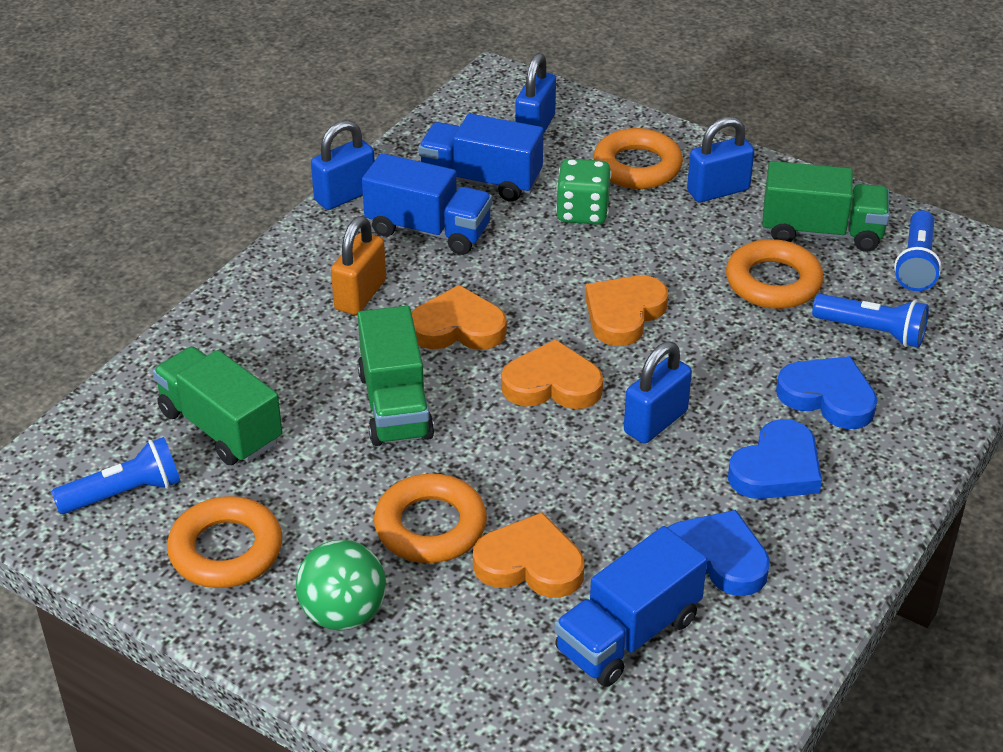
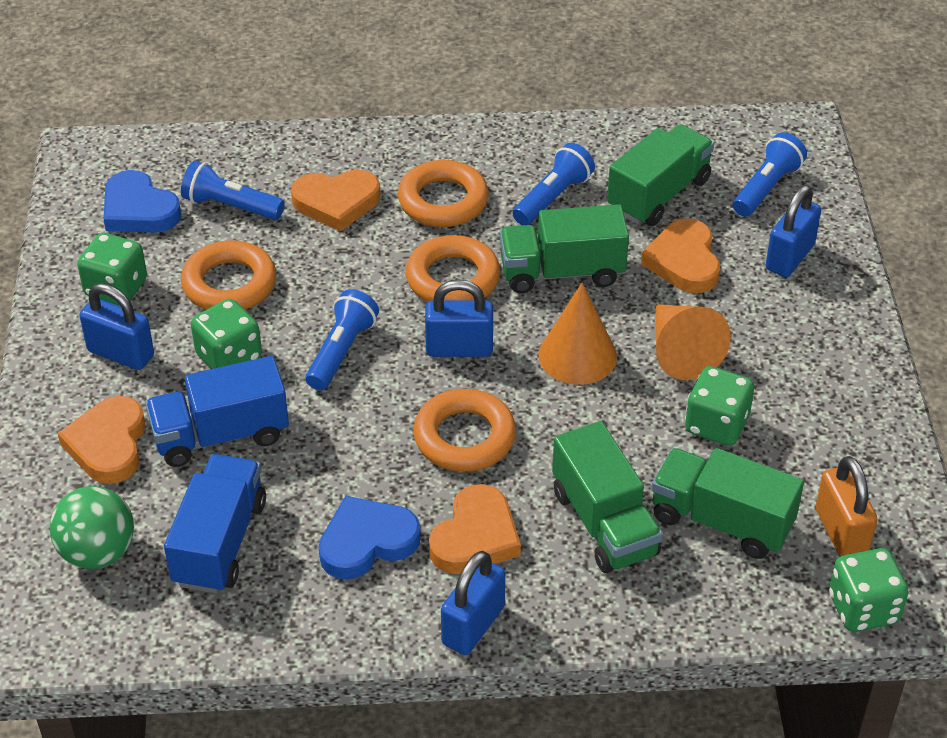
blue flashlight: [51,437,181,514] [812,294,929,348] [894,210,942,291] = 3 -> [181,161,284,220] [306,289,379,390] [513,143,595,225] [733,132,807,217] = 4
blue heart: [667,510,770,596] [728,419,822,499] [776,356,878,429] = 3 -> [104,170,182,233] [318,496,421,580] = 2
blue truck: [362,153,492,255] [418,114,544,202] [554,526,707,687] = 3 -> [145,356,289,467] [164,454,266,593] = 2
green dice: [556,159,612,225] = 1 -> [77,233,147,306] [191,299,262,369] [685,366,754,446] [829,548,909,632] = 4
green truck: [153,346,282,465] [358,306,434,446] [762,161,889,252] = 3 -> [500,204,629,293] [552,421,662,573] [607,124,714,226] [651,448,804,559] = 4
orange cone: none = 0 -> [539,283,617,385] [656,304,731,380] = 2

